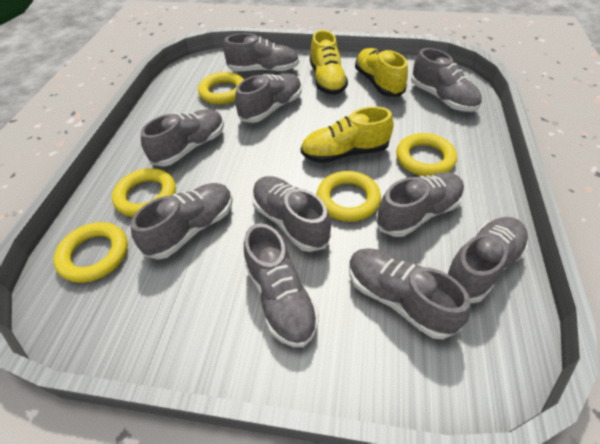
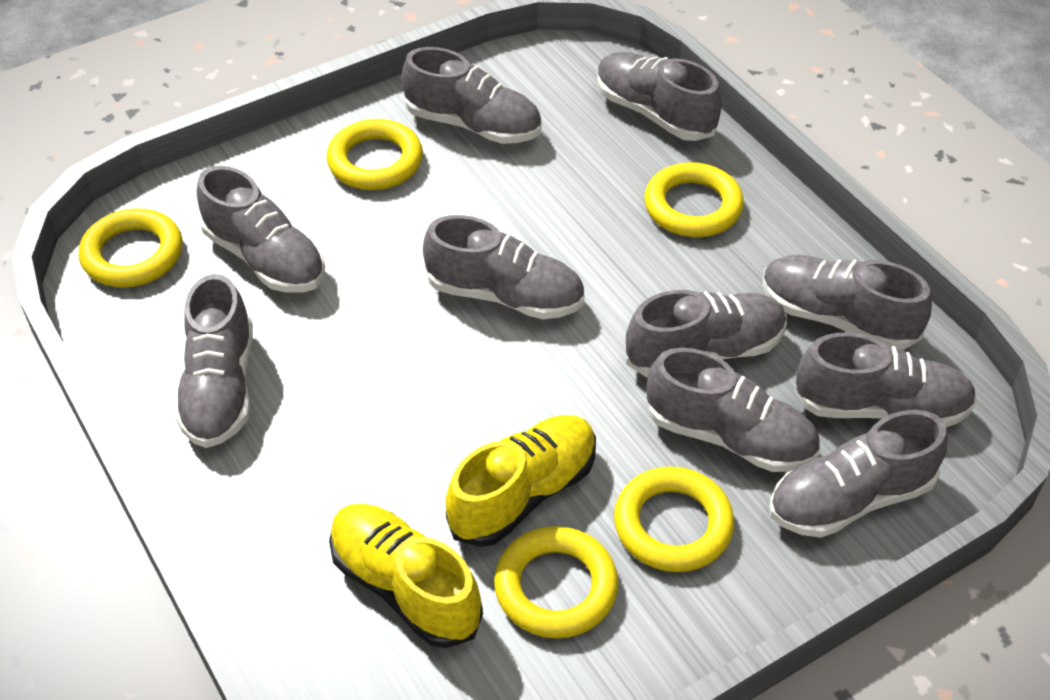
yellow shoe: [301,106,394,163] [310,30,348,95] [355,48,408,97] = 3 -> [329,503,483,648] [446,415,596,547] = 2

